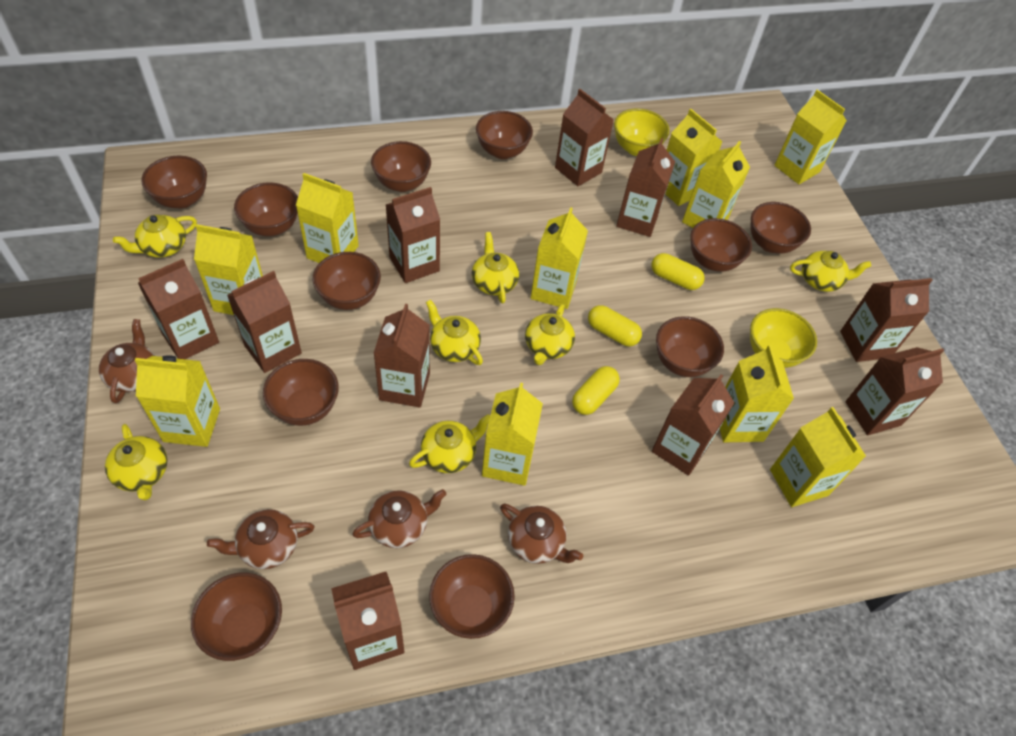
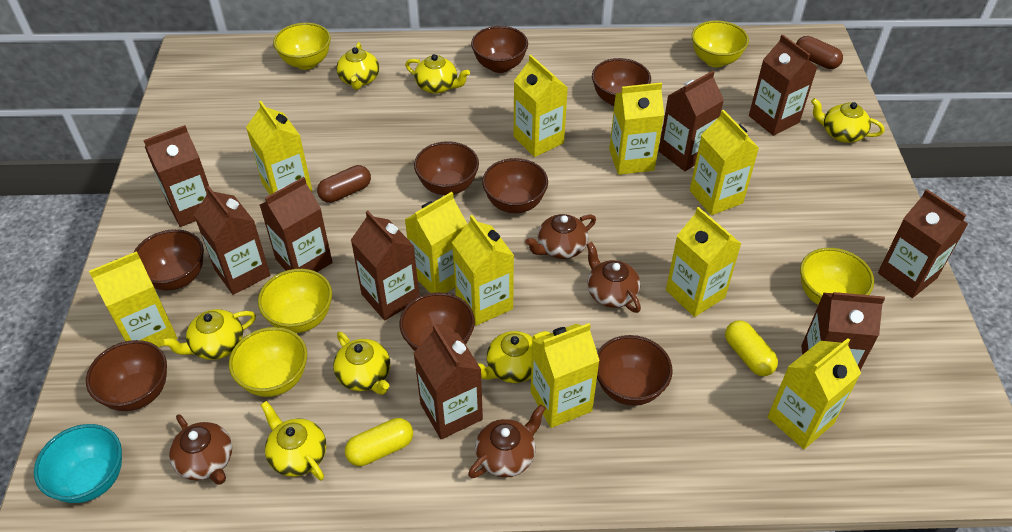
brown bowl: [141,156,207,208] [191,573,282,661] [234,182,298,236] [263,359,339,426] [313,252,381,310] [371,141,431,192] [429,554,515,639] [476,111,533,159] [656,316,724,377] [690,218,752,272] [751,202,811,254] = 11 -> [86,340,167,411] [133,229,204,291] [400,292,475,351] [414,141,479,195] [471,26,528,73] [482,158,548,213] [592,58,651,106] [597,335,673,406] = 8
brown capsule: none = 0 -> [317,165,371,203] [796,36,843,69] = 2
brown carton: [138,259,219,359] [227,271,302,373] [331,572,404,670] [374,304,430,408] [386,187,440,283] [555,89,614,186] [616,138,675,237] [652,374,734,476] [840,278,932,362] [845,347,944,435] = 10 -> [143,125,209,227] [194,186,270,295] [260,177,333,272] [351,211,419,320] [414,324,483,439] [659,71,724,171] [749,34,817,136] [801,292,885,370] [878,189,968,298] = 9
turquoise bowl: none = 0 -> [34,424,122,503] = 1
yellow bowl: [614,108,670,156] [750,308,817,368] = 2 -> [229,327,307,397] [258,269,332,333] [273,23,331,70] [692,20,749,67] [800,248,874,305] = 5
yellow capsule: [572,366,620,415] [588,305,642,346] [652,253,705,290] = 3 -> [345,418,413,466] [725,320,778,376] = 2

